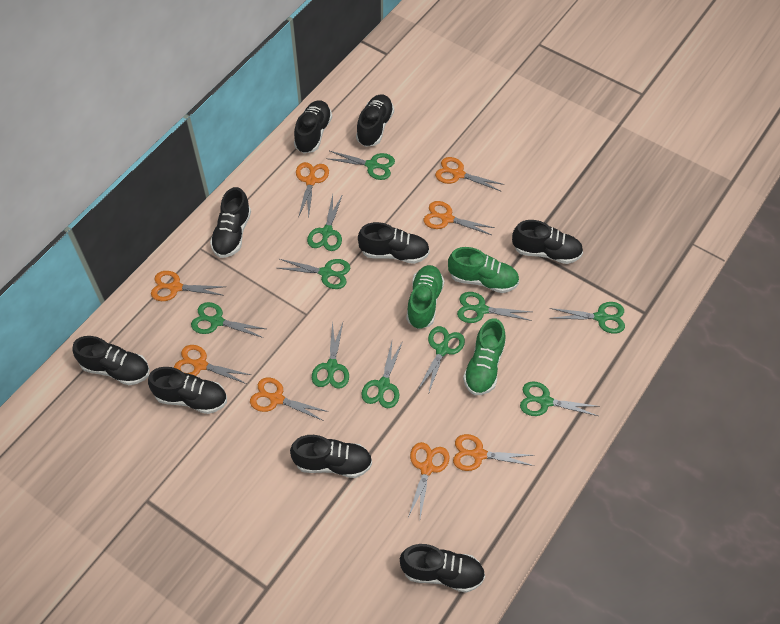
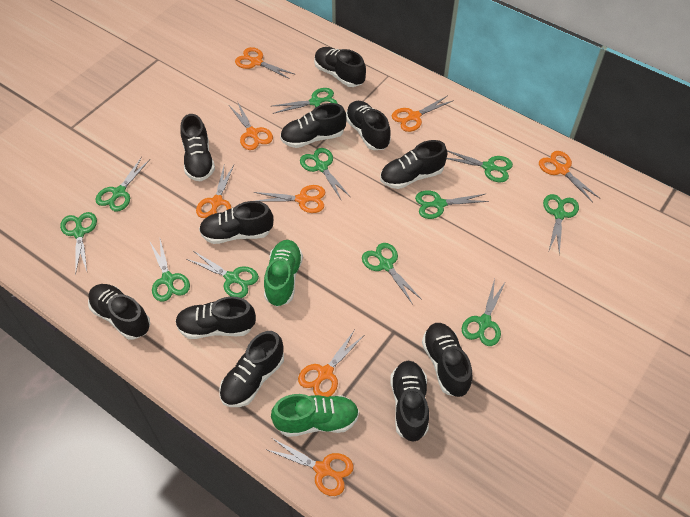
black shoe: [72,336,150,385] [148,367,227,414] [210,187,251,258] [290,435,372,478] [294,100,332,153] [356,94,394,147] [358,222,430,264] [400,544,485,593] [512,220,583,264] = 9 -> [88,284,150,339] [175,297,256,339] [180,114,215,181] [199,201,273,244] [219,331,284,407] [280,103,347,148] [314,47,366,87] [346,101,391,150] [380,140,447,189] [390,361,429,442] [422,323,473,397] = 11
green scissors: [191,302,266,338] [277,259,350,289] [307,194,343,251] [312,321,349,389] [326,151,395,180] [361,341,403,408] [418,326,465,392] [457,292,532,323] [520,381,600,416] [550,302,625,334] = 10 -> [60,212,97,275] [95,157,150,211] [150,239,190,301] [187,251,259,298] [273,88,338,114] [300,148,350,199] [362,243,422,303] [415,190,489,219] [447,150,513,182] [462,279,506,346] [543,194,579,255] = 11
green shoe: [406,265,444,329] [448,247,519,293] [463,318,506,395] = 3 -> [264,240,303,307] [271,394,359,437] = 2

